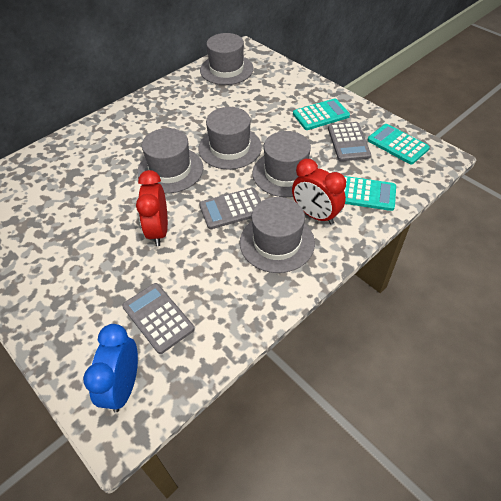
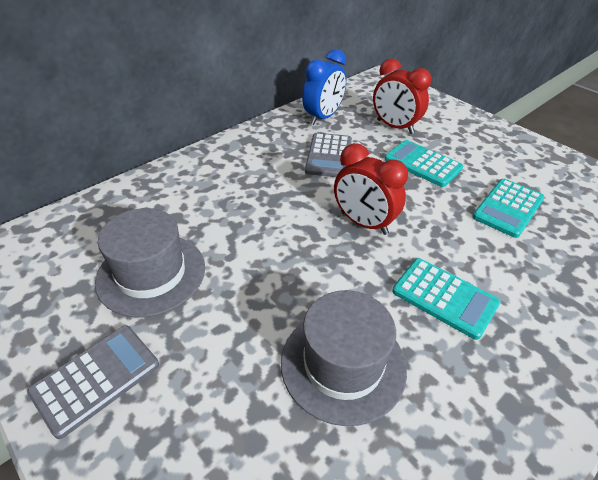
grey calculator: [122,283,195,354] [199,188,261,229] [328,122,371,161] = 3 -> [27,325,159,439] [305,133,352,177] = 2
grey hat: [137,128,203,193] [199,107,262,170] [200,33,254,85] [240,197,315,273] [252,131,318,197] = 5 -> [95,208,205,317] [281,290,407,426] = 2

